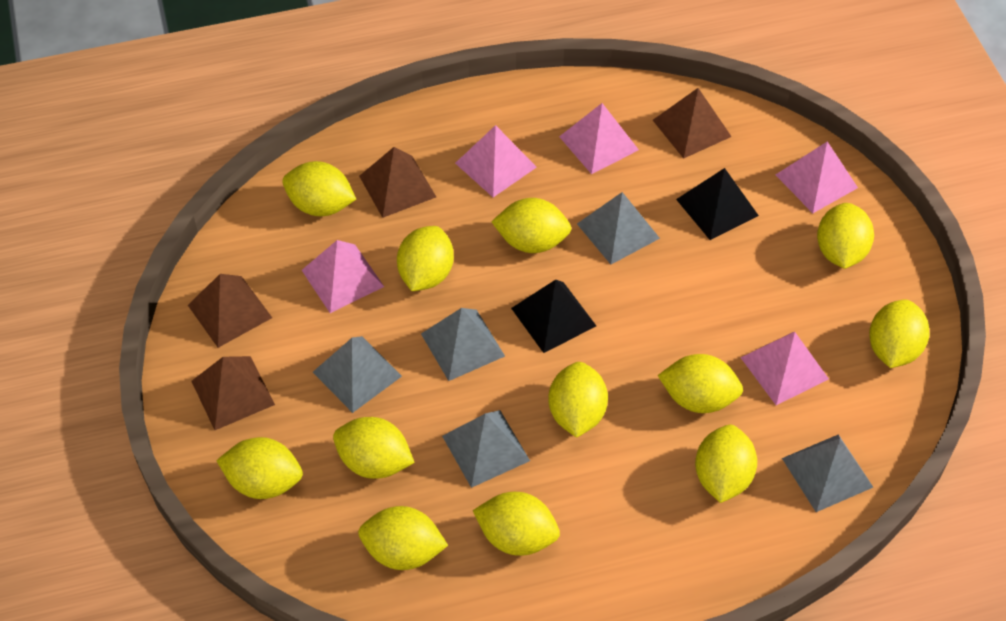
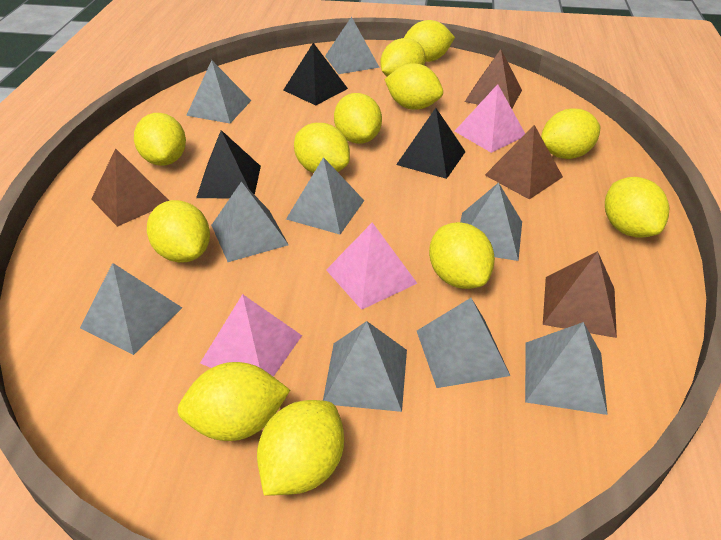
black pyramid: [511,280,596,353] [676,168,759,240] = 2 -> [196,130,261,198] [283,43,348,106] [396,108,466,179] = 3
grey pyramid: [313,336,402,413] [421,308,505,381] [442,410,530,488] [577,192,660,264] [782,434,873,512] = 5 -> [80,263,182,355] [186,60,252,123] [211,181,289,262] [286,157,364,234] [323,321,407,412] [325,17,380,74] [417,298,510,388] [460,182,522,261] [525,322,608,415] = 9
pink pyramid: [302,240,384,313] [455,125,537,197] [559,103,639,174] [740,332,829,405] [776,142,858,213] = 5 -> [200,294,302,377] [326,222,418,310] [455,84,525,153] = 3

